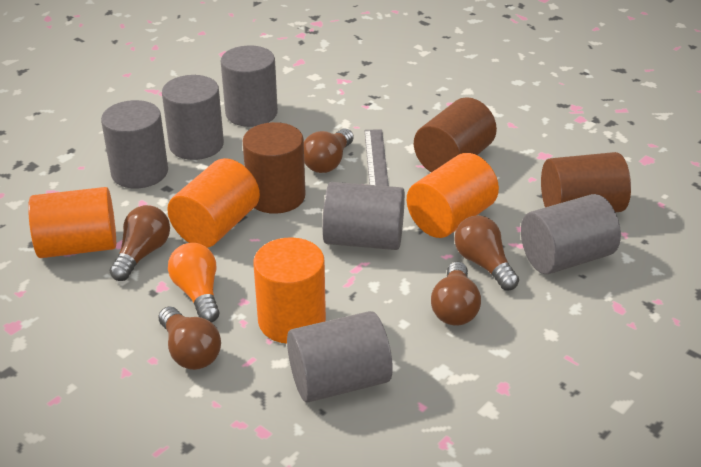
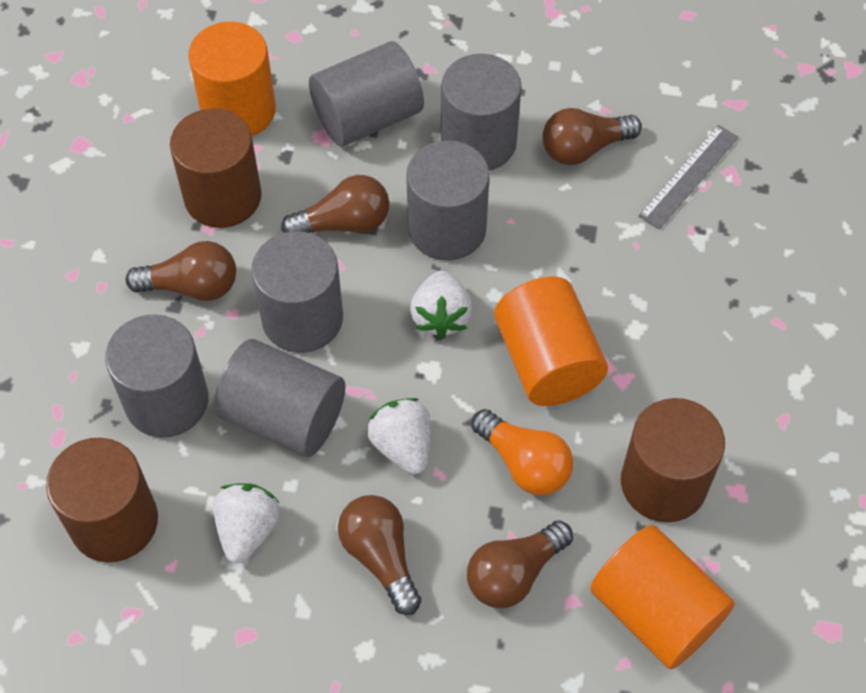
orange cylinder: [28,187,116,258] [167,158,260,248] [254,237,326,343] [407,153,499,238] = 4 -> [188,22,276,136] [494,276,608,406] [590,525,735,669] = 3
white strawberry: none = 0 -> [213,483,280,563] [367,398,431,474] [410,270,473,339] = 3

